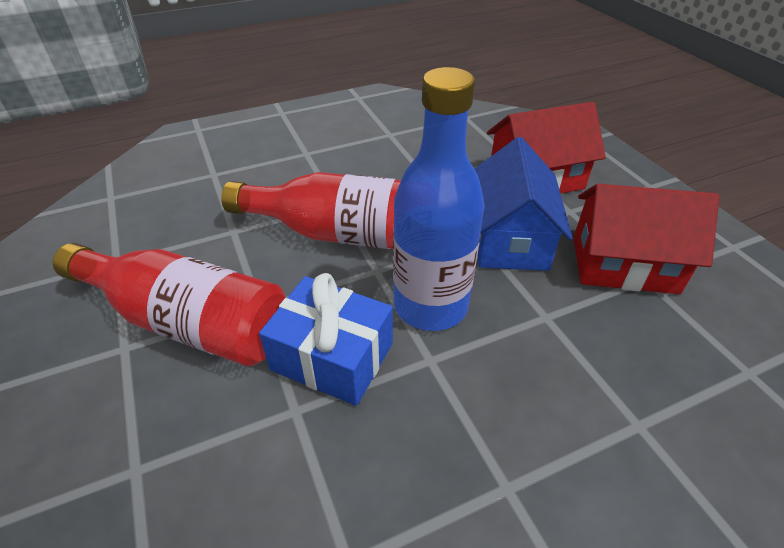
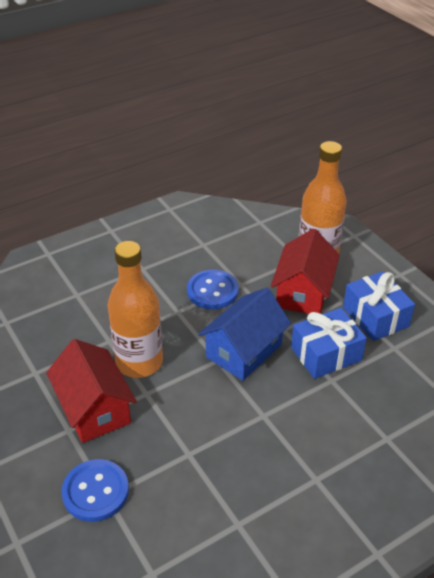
blue bottle: [393,67,485,331] = 1 -> none = 0
blue button: none = 0 -> [61,459,129,522] [187,269,239,309] = 2
blue gift: [259,273,393,406] = 1 -> [291,308,367,379] [343,271,415,341] = 2
orange bottle: none = 0 -> [108,241,163,378] [299,141,347,253] = 2
red bottle: [53,243,286,366] [221,172,401,249] = 2 -> none = 0

